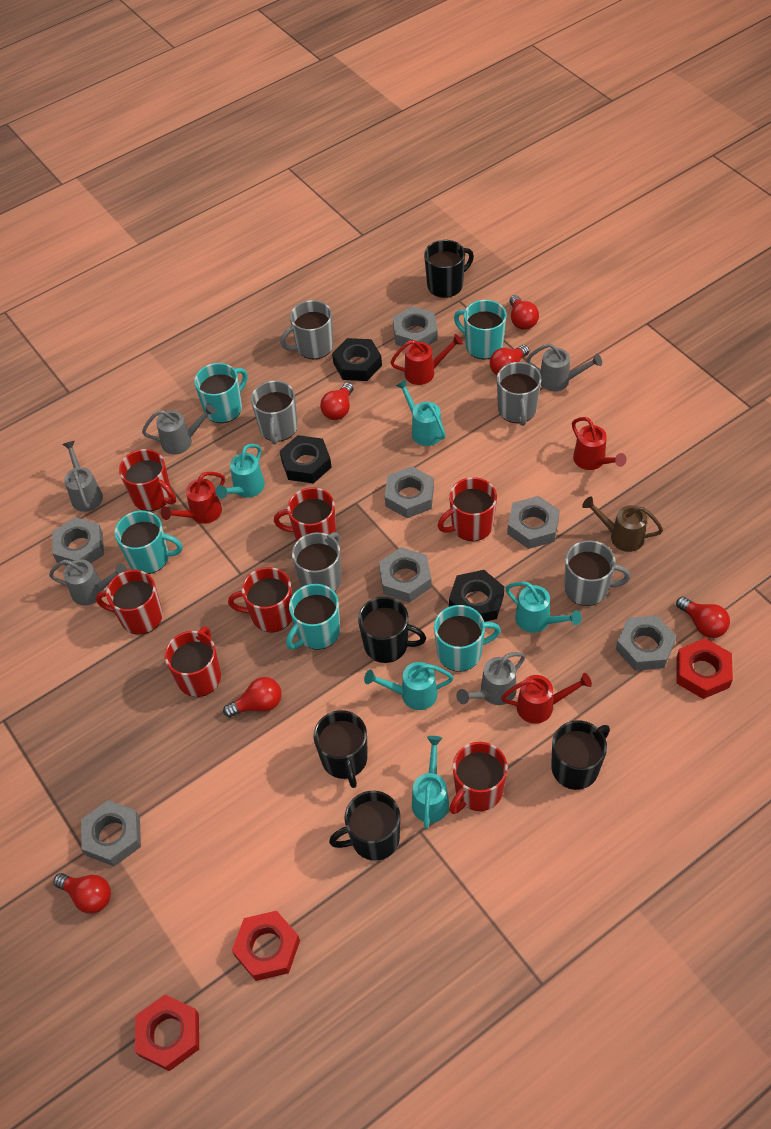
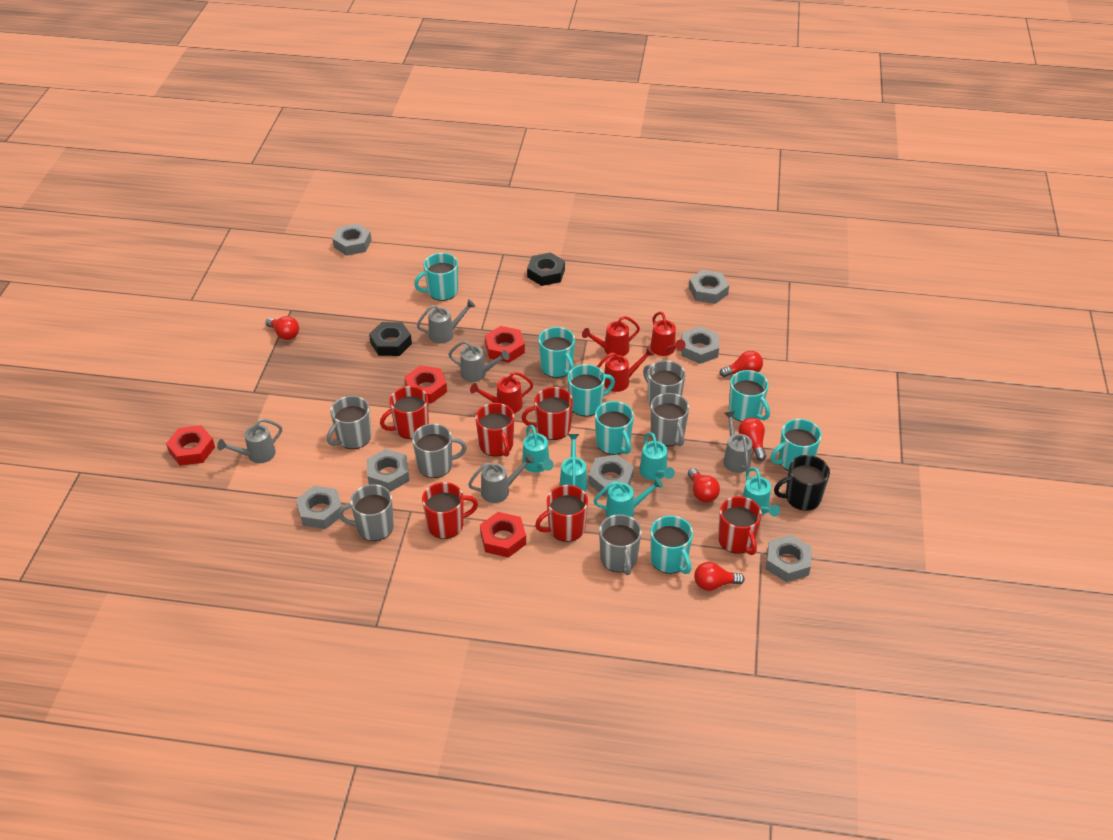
black mug: [313,710,368,788] [329,791,400,861] [358,597,426,663] [424,240,474,298] [552,720,610,790] = 5 -> [774,455,830,511] = 1
black nut: [280,435,332,483] [332,338,382,381] [449,570,504,622] = 3 -> [369,322,412,356] [527,252,565,286] = 2
brown watering can: [582,497,663,552] = 1 -> none = 0
grey mug: [251,381,298,445] [280,300,333,359] [292,532,342,592] [497,362,541,426] [564,540,630,606] = 5 -> [327,396,371,449] [338,484,394,541] [412,424,467,478] [599,514,642,575] [643,360,686,406] [650,393,689,447] = 6
red light bulb: [53,873,111,914] [223,677,281,718] [320,382,354,420] [490,345,529,375] [509,295,539,330] [676,596,730,638] = 6 -> [265,316,299,340] [688,468,720,503] [694,562,745,591] [720,351,763,377] [739,418,766,461] = 5
red mug: [96,570,163,635] [119,449,176,511] [165,626,221,697] [228,567,292,632] [274,487,336,541] [438,477,497,541] [449,742,508,814] = 7 -> [380,386,429,439] [422,482,478,539] [475,403,514,457] [521,387,573,440] [535,485,588,542] [718,496,762,555] = 6
red nut: [135,994,199,1071] [232,911,300,981] [676,638,733,699] = 3 -> [166,425,215,466] [405,366,447,403] [480,512,526,558] [485,326,525,363] = 4
turquoise mug: [115,511,183,574] [194,363,247,423] [286,584,340,650] [434,605,501,672] [454,300,507,359] = 5 -> [414,253,458,301] [539,327,575,378] [567,364,615,416] [595,401,634,455] [650,515,693,574] [729,370,770,422] [771,419,822,470] = 7

